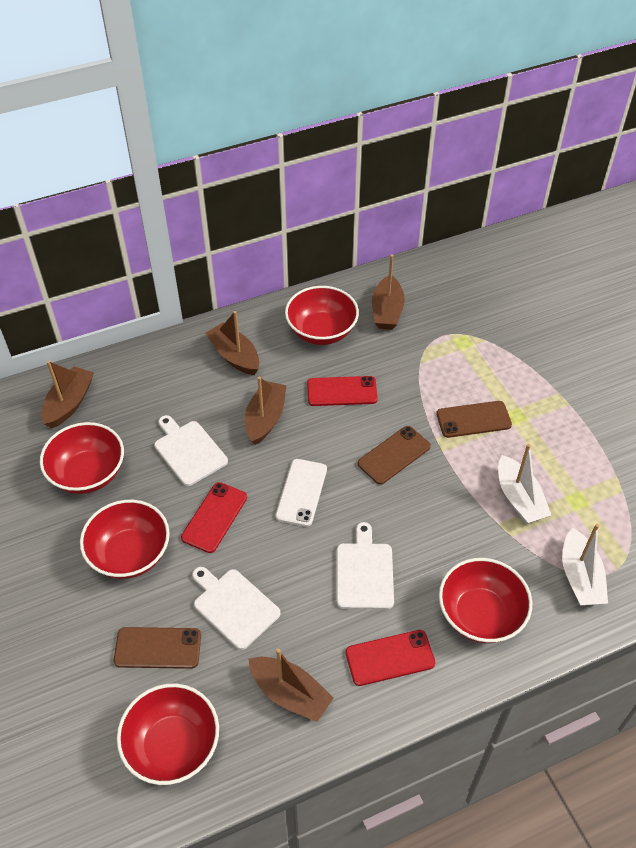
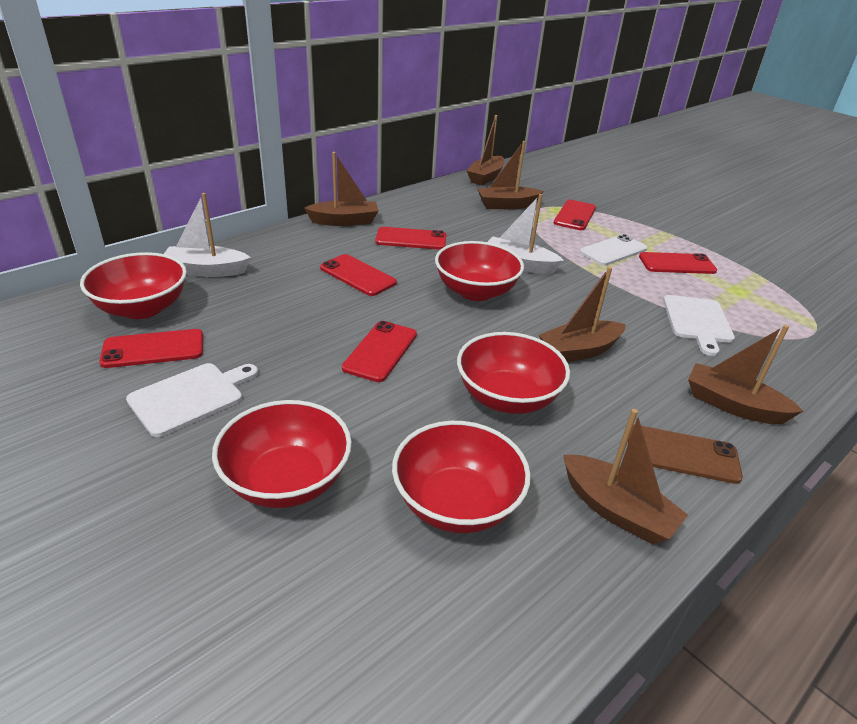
brown boat: [42,361,94,428] [206,311,259,375] [245,376,287,445] [248,649,334,722] [372,254,405,330] = 5 -> [304,152,379,226] [467,115,505,185] [477,141,543,209] [539,267,626,362] [563,409,688,544] [688,325,803,424] = 6
brown phone: [114,627,201,669] [358,426,431,485] [436,401,512,438] = 3 -> [628,425,743,484] = 1
red phone: [181,482,247,553] [307,376,378,406] [345,630,435,686] = 3 -> [99,329,203,368] [320,254,397,296] [342,321,417,382] [375,227,446,250] [554,200,596,230] [639,252,717,274] = 6
white cutting board: [154,415,228,486] [192,567,281,650] [337,522,394,609] = 3 -> [126,363,258,437] [663,295,735,356] = 2

